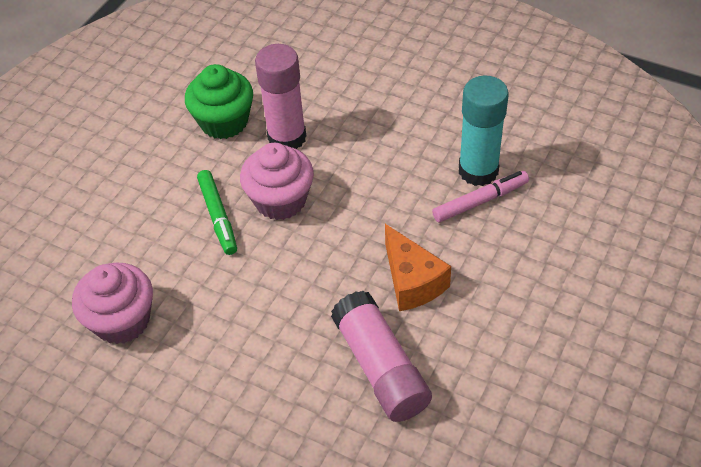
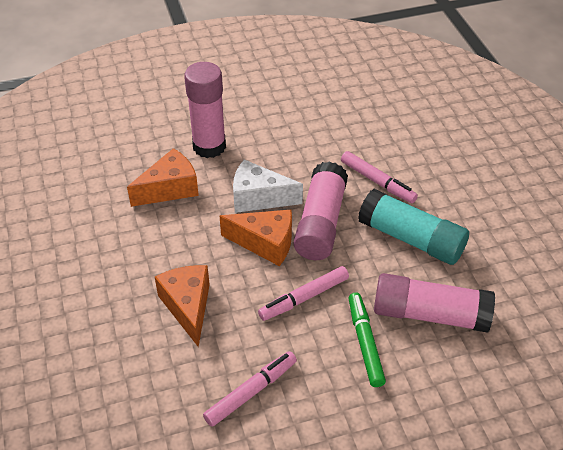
green cupcake: [185,64,253,139] = 1 -> none = 0
orange cheese: [385,224,451,311] = 1 -> [127,148,199,207] [155,265,210,347] [220,210,292,266] = 3
pink cupcake: [72,262,153,344] [240,143,314,220] = 2 -> none = 0
pink glue stick: [255,44,306,149] [331,291,432,422] = 2 -> [184,62,226,158] [294,162,348,260] [374,273,495,333] = 3
pink marker: [432,171,529,223] = 1 -> [203,351,297,427] [258,266,349,321] [341,151,418,203] = 3
white cheese: none = 0 -> [233,159,303,213] = 1

